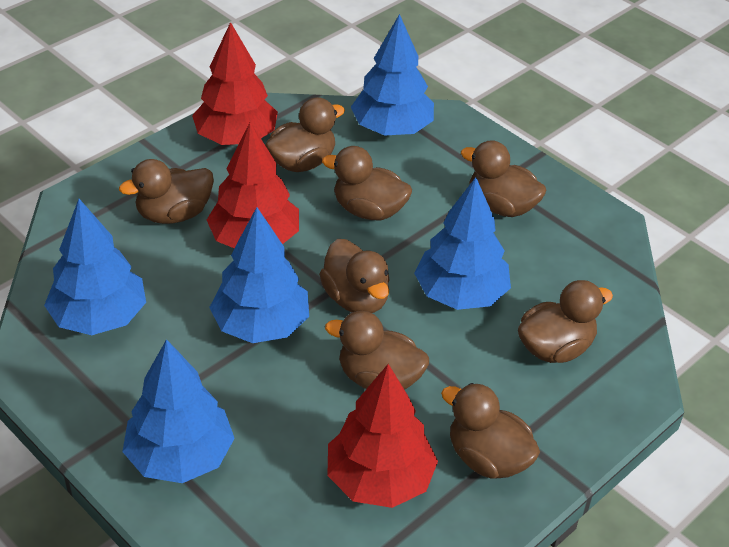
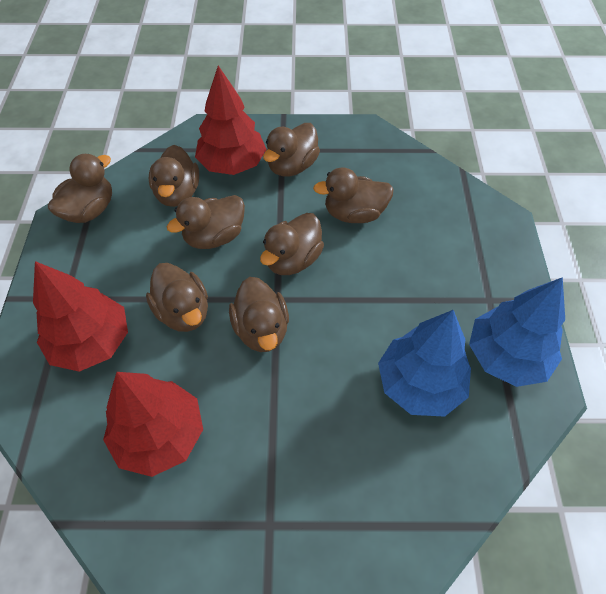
blue tree: [44,199,146,335] [122,339,235,483] [209,207,309,343] [351,14,434,136] [414,177,511,310] = 5 -> [378,310,471,417] [469,277,565,387] = 2

